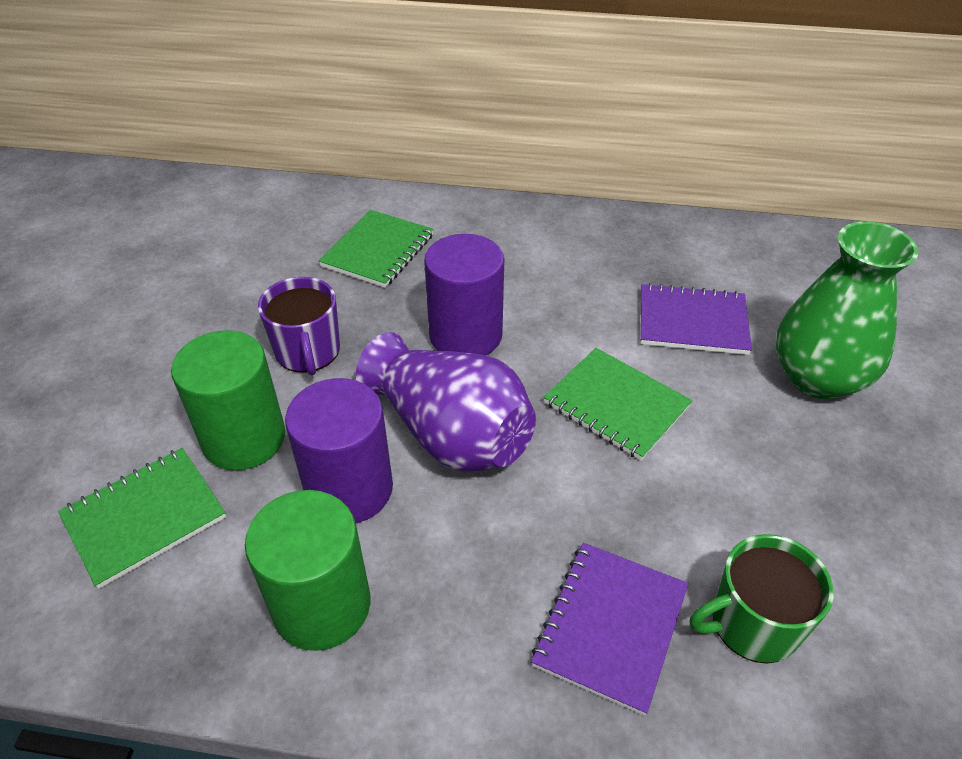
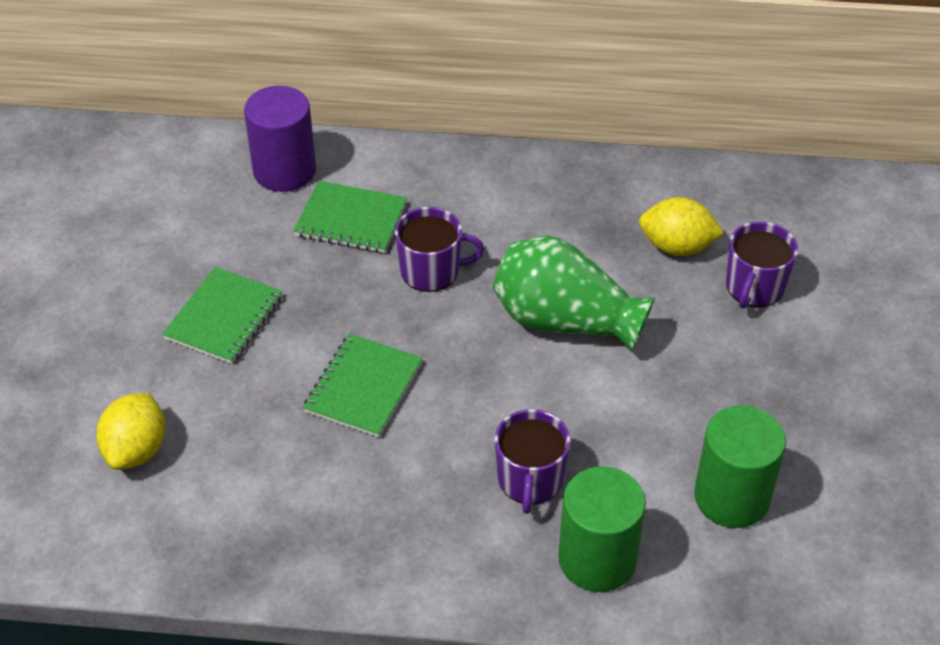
green mug: [690,534,834,664] = 1 -> none = 0
purple cylinder: [285,378,393,523] [424,234,504,356] = 2 -> [244,86,316,192] = 1
purple mug: [258,277,340,375] = 1 -> [395,207,484,292] [495,409,571,514] [726,221,798,309] = 3
purple notebook: [531,542,688,716] [640,283,752,355] = 2 -> none = 0
purple vase: [356,332,536,472] = 1 -> none = 0
yellow lemon: none = 0 -> [96,393,165,470] [639,197,724,256] = 2

